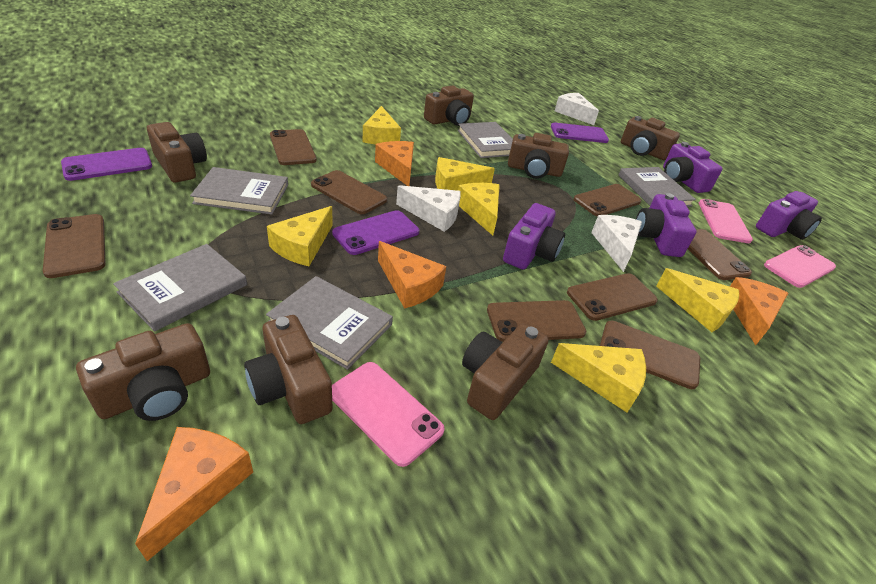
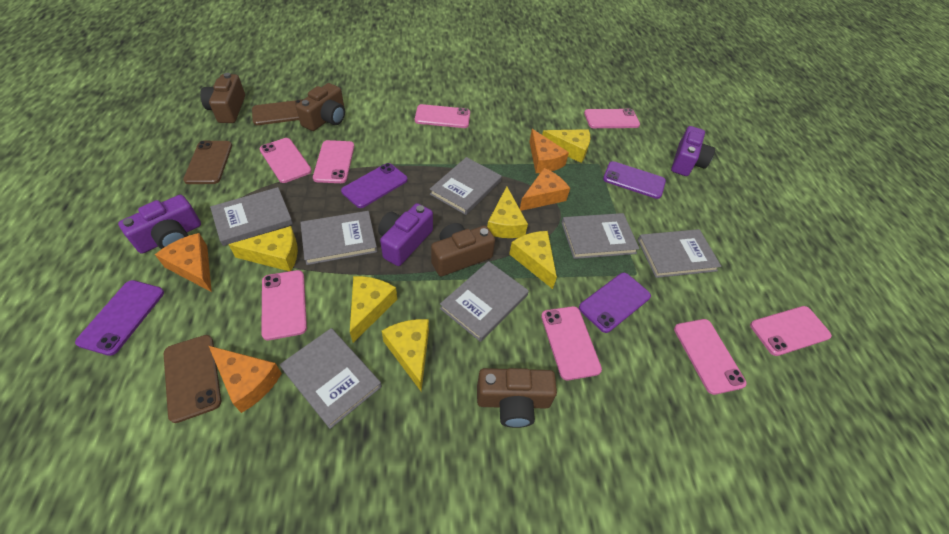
brown camera: [76,323,210,421] [147,122,207,183] [244,315,333,424] [424,86,474,126] [462,323,549,420] [508,133,569,179] [621,116,680,160] = 7 -> [200,73,245,123] [296,83,345,131] [431,223,495,276] [477,368,557,428] = 4
brown phone: [43,214,106,278] [270,129,317,165] [311,170,387,214] [487,300,587,342] [567,273,658,321] [573,184,641,217] [600,321,700,389] [688,229,752,280] = 8 -> [164,335,221,423] [183,141,232,184] [252,99,303,125] = 3
grey book: [113,244,247,331] [190,167,288,215] [266,276,393,370] [457,122,513,158] [619,167,696,207] = 5 -> [210,187,293,246] [279,328,382,429] [300,211,378,265] [430,157,502,215] [440,261,529,342] [561,213,640,259] [638,229,721,278] = 7
pink phone: [332,362,445,467] [699,199,753,243] [764,245,836,288] = 3 -> [259,138,312,183] [261,270,307,340] [313,140,354,183] [415,104,470,128] [541,306,602,380] [584,109,640,128] [674,319,747,395] [750,306,832,356] = 8
purple camera: [503,203,565,270] [636,193,697,257] [663,142,722,193] [756,191,822,240] = 4 -> [118,195,201,254] [378,203,433,266] [671,126,715,176] = 3
purple phone: [61,148,152,181] [332,210,419,255] [551,123,609,143] = 3 -> [75,280,164,356] [341,163,408,208] [579,273,651,333] [603,161,666,199] = 4
white cheese: [396,185,461,232] [555,93,599,125] [591,215,642,272] = 3 -> none = 0

